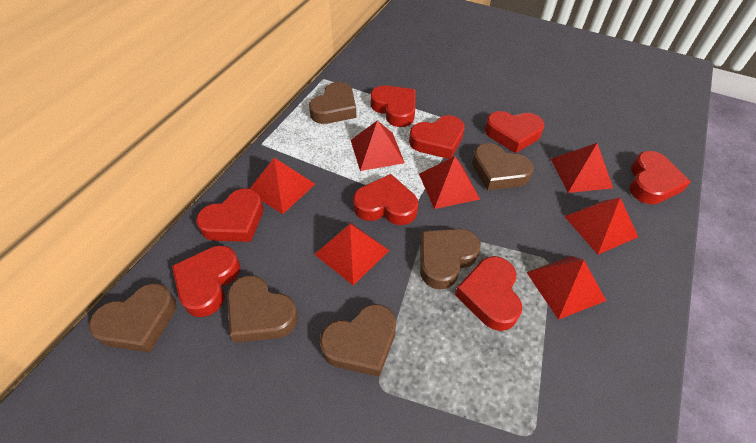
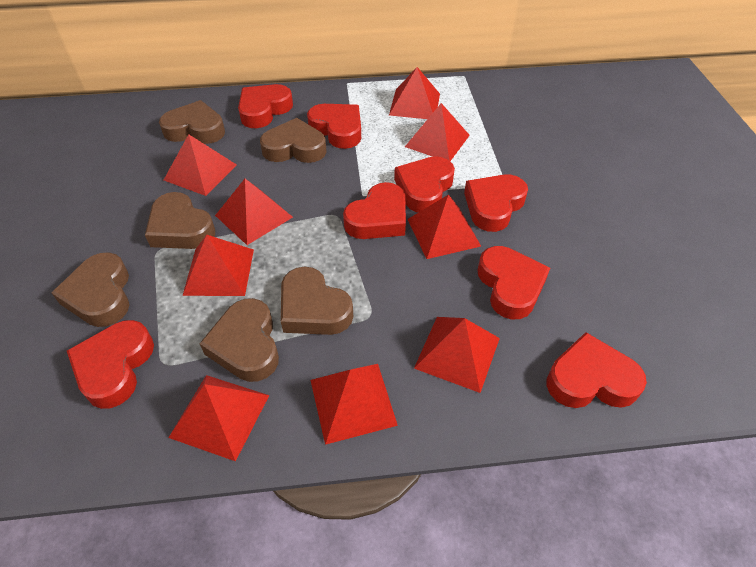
red pyramid: [250,158,315,214] [314,223,390,285] [351,121,405,171] [419,156,480,209] [527,256,606,320] [551,143,613,193] [564,198,638,255] = 7 -> [164,134,237,196] [168,375,269,461] [182,235,254,296] [215,179,293,245] [310,364,398,445] [389,67,440,119] [405,103,470,161] [408,194,481,259] [414,317,500,393] = 9

